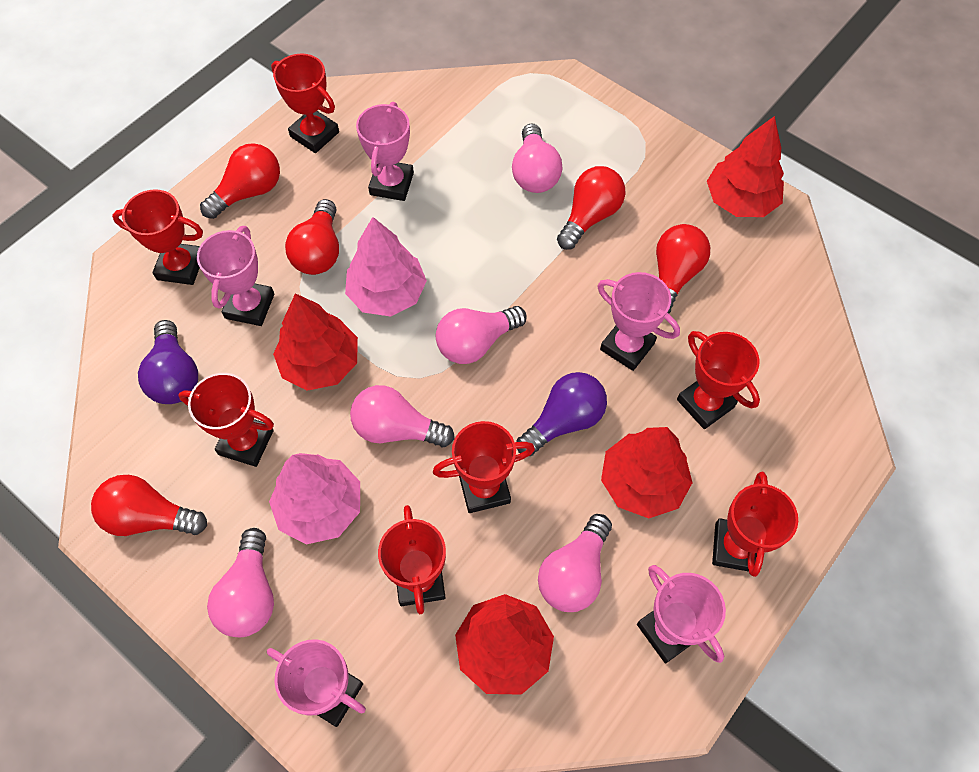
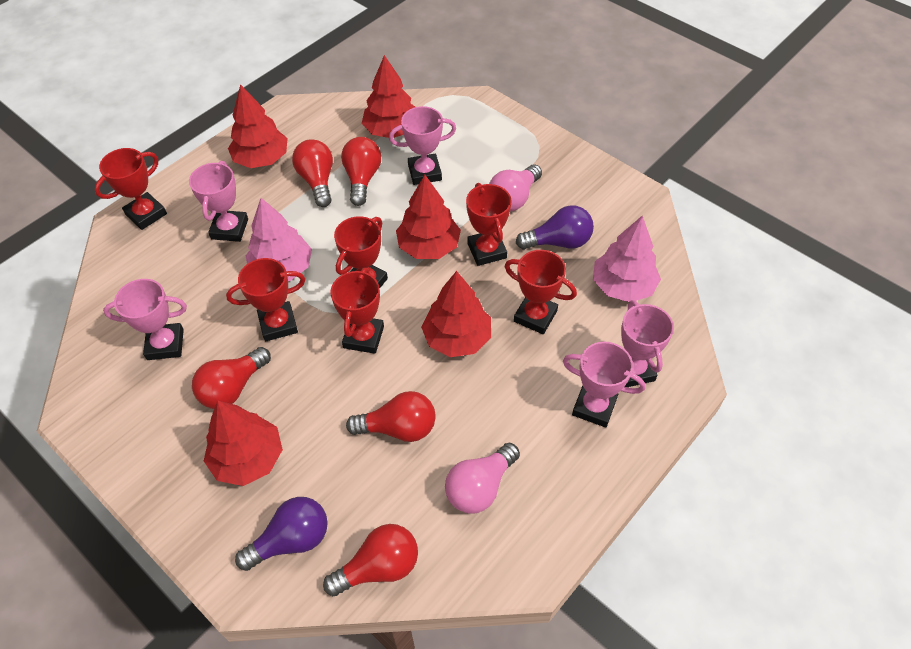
pink light bulb: [207,528,274,637] [350,385,454,447] [436,306,527,364] [512,123,562,193] [538,514,612,612] = 5 -> [445,443,520,514] [489,164,542,211] = 2
red tree: [273,293,358,391] [455,594,554,695] [601,427,693,518] [707,116,784,217] = 4 -> [204,401,283,486] [228,84,288,168] [362,55,415,138] [396,175,461,259] [421,271,491,357] = 5
red trophy: [112,189,203,285] [178,373,274,467] [271,53,339,153] [378,505,446,614] [433,421,535,513] [677,331,760,429] [712,471,798,577] = 7 -> [95,148,167,230] [226,258,306,342] [330,268,384,354] [334,216,388,289] [466,183,511,266] [505,250,577,334] = 6

